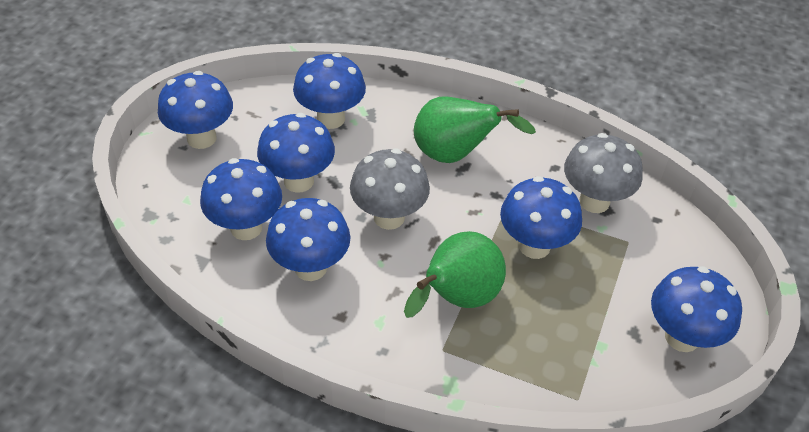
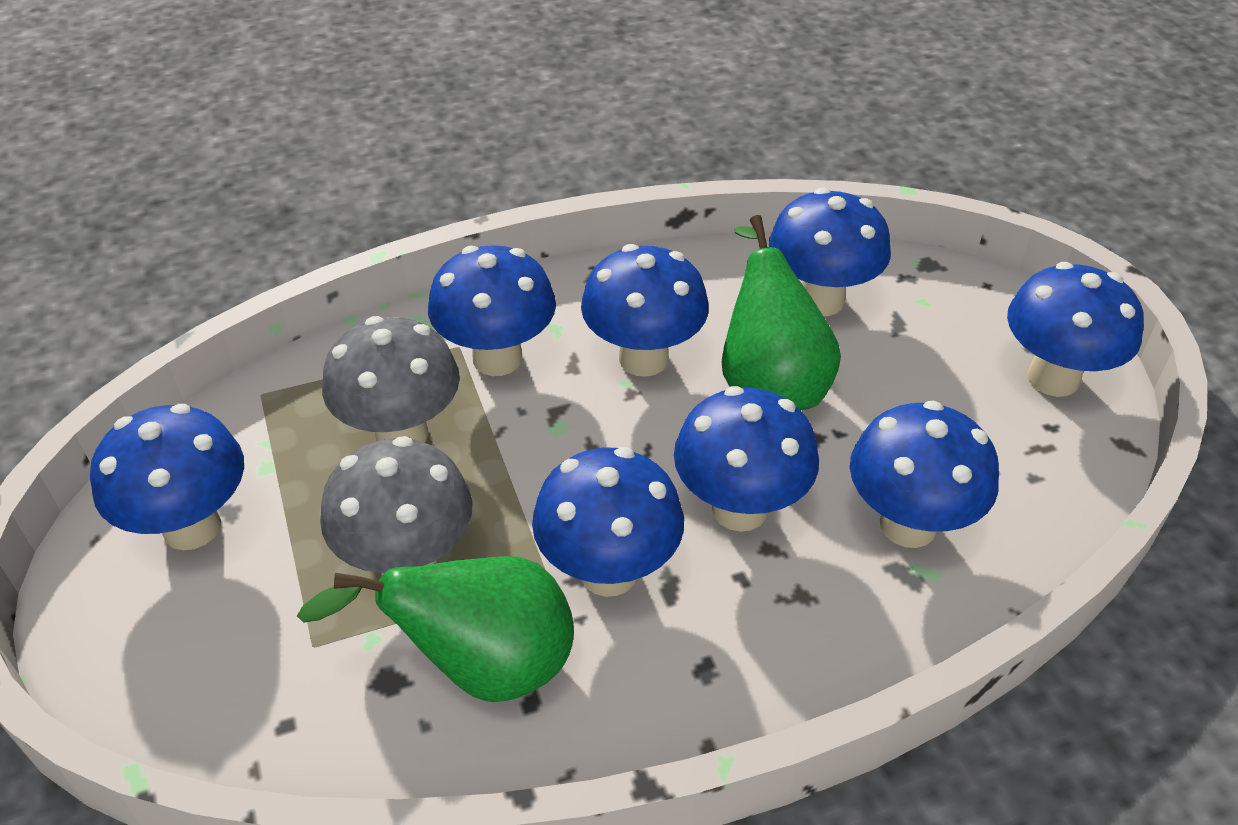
blue mushroom: [158,71,233,149] [200,158,282,240] [257,113,335,193] [266,198,350,281] [293,53,366,129] [500,176,582,259] [651,266,742,352] = 7 -> [90,404,244,550] [428,245,556,376] [532,447,684,597] [581,244,709,377] [674,386,819,532] [769,187,891,316] [850,401,999,548] [1007,262,1144,397] = 8

